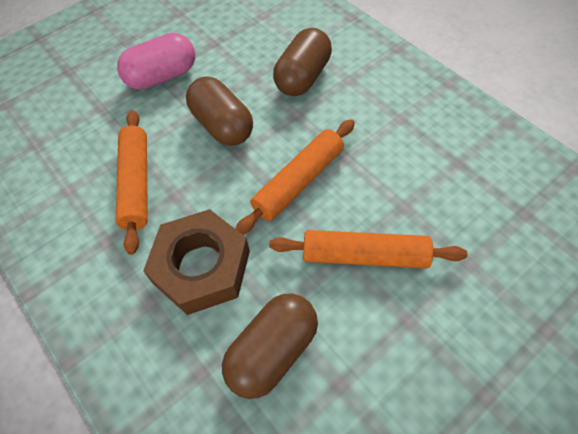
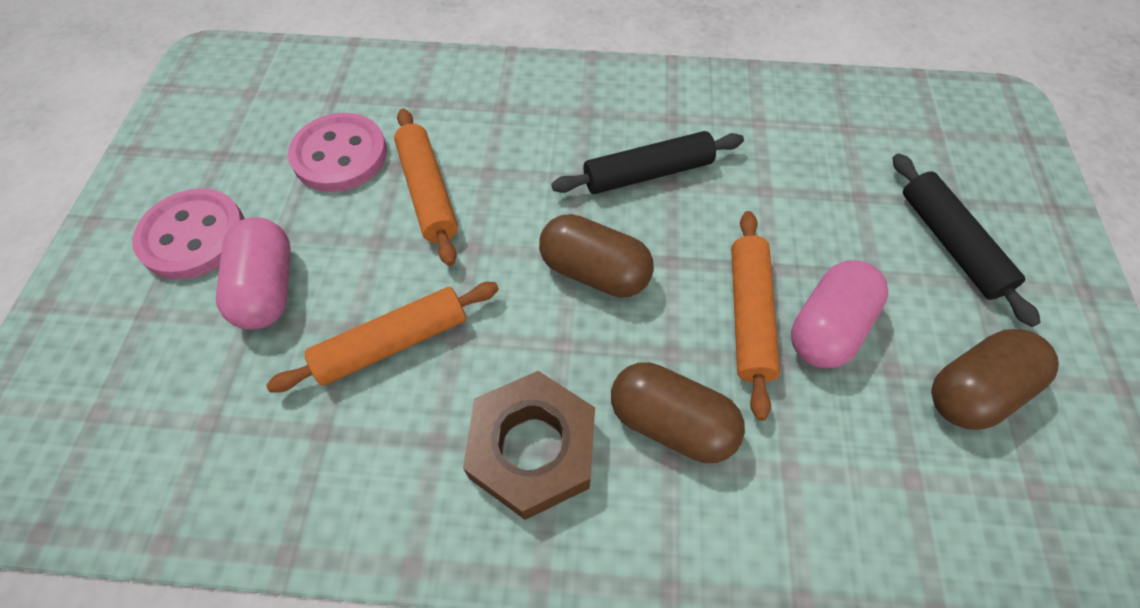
black rolling pin: none = 0 -> [551,131,744,194] [893,153,1041,327] = 2
pink button: none = 0 -> [132,188,245,279] [288,113,387,192] = 2
pink capsule: [117,33,195,90] = 1 -> [216,217,291,330] [791,260,888,368] = 2

